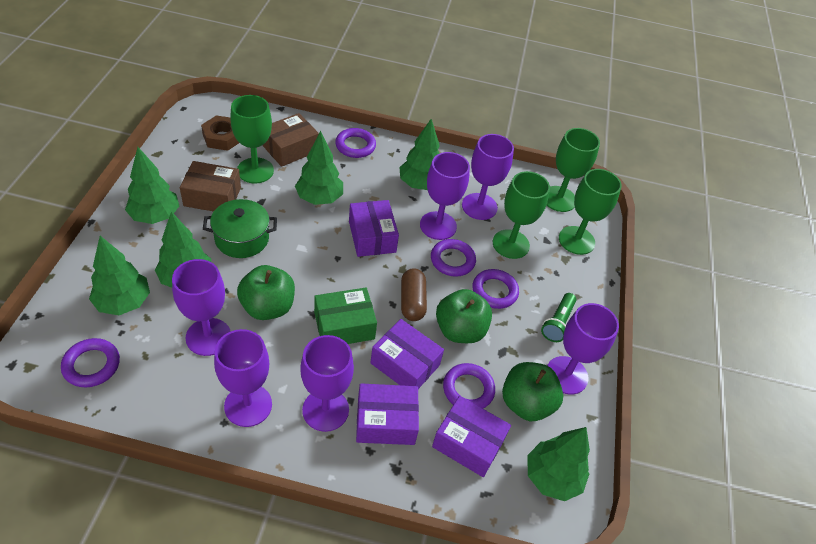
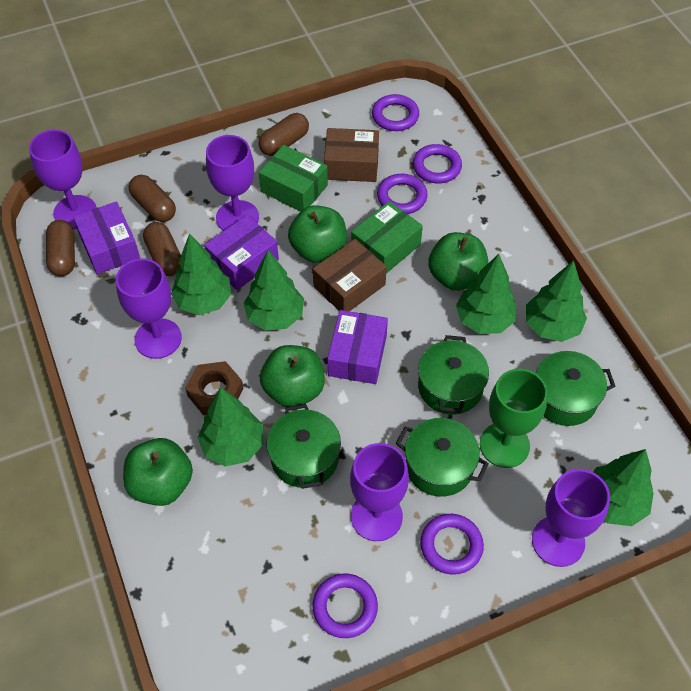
brown capsule: [401,268,427,321] = 1 -> [46,220,75,276] [128,175,176,222] [143,222,181,276] [258,113,309,156] = 4
green apple: [237,265,295,320] [436,289,492,343] [502,362,563,421] = 3 -> [123,438,193,506] [260,345,325,407] [288,205,347,263] [428,232,488,291] = 4
green box: [314,288,377,344] = 1 -> [259,145,328,211] [351,201,423,274] = 2
green flashlight: [541,293,576,342] = 1 -> none = 0
green goblet: [230,95,274,184] [493,171,550,259] [547,128,600,212] [559,169,622,255] = 4 -> [480,368,548,468] = 1
green pot: [203,199,277,258] = 1 -> [267,404,341,489] [396,418,489,497] [418,335,489,415] [536,351,616,426] = 4
purple box: [349,200,399,257] [356,383,419,445] [370,319,444,389] [432,396,511,477] = 4 -> [73,202,140,275] [204,215,279,290] [327,310,388,384] = 3
purple goblet: [172,259,231,356] [214,329,272,427] [300,335,354,432] [420,152,470,240] [462,134,514,220] [547,303,619,395] = 6 -> [29,130,97,229] [116,258,182,359] [206,135,259,231] [350,443,409,541] [532,469,610,567] = 5

